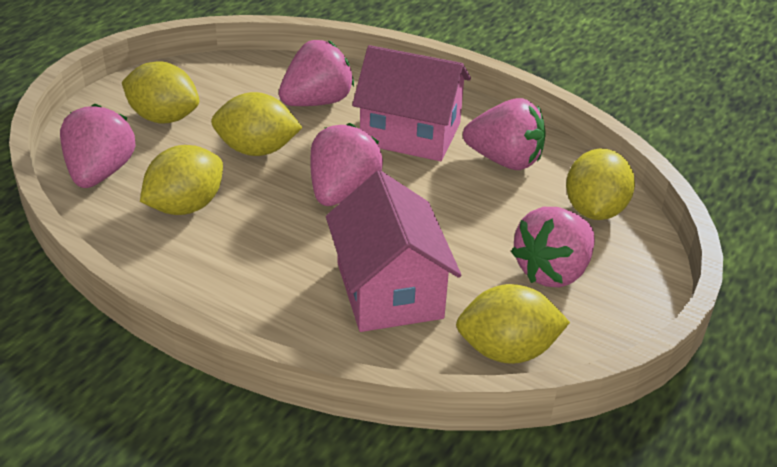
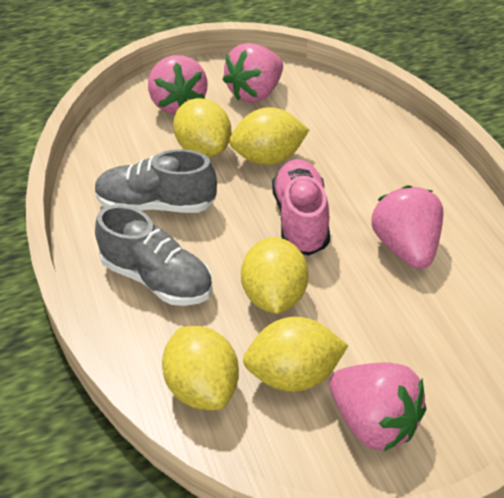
grey shoe: none = 0 -> [95,149,217,213] [95,205,213,306] = 2
pink house: [326,170,461,332] [352,45,471,161] = 2 -> none = 0
pink shoe: none = 0 -> [272,159,330,256] = 1
pink strawberry: [60,104,135,188] [279,40,354,106] [310,123,383,206] [463,98,546,170] [511,207,595,287] = 5 -> [148,55,208,114] [223,43,283,103] [329,363,426,451] [371,185,444,269] = 4

